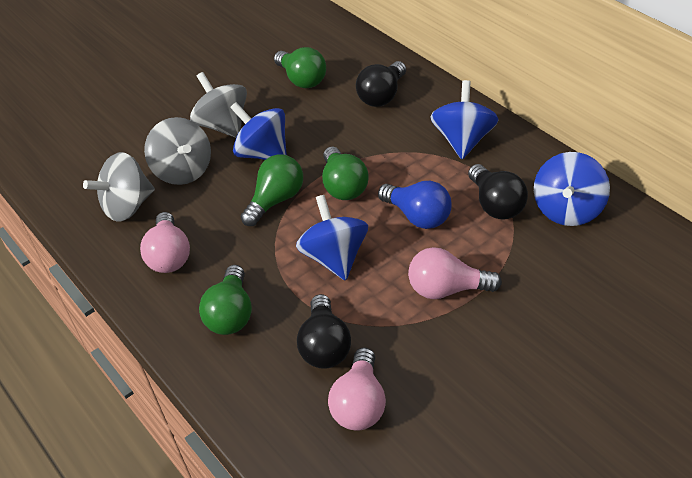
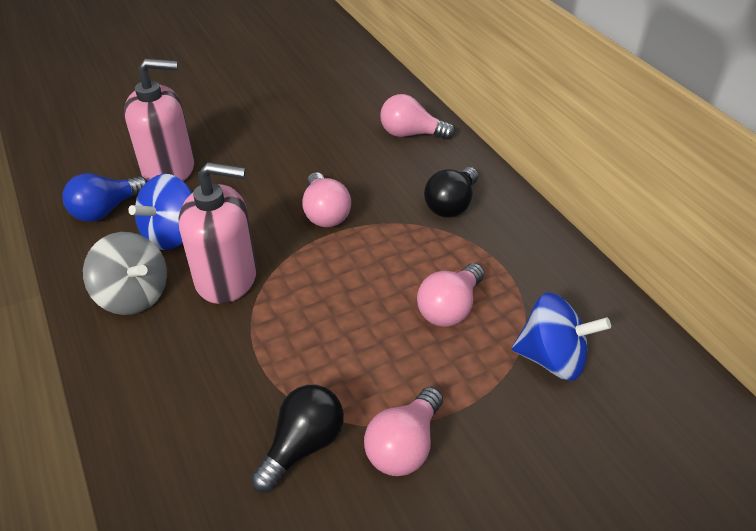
black light bulb: [297,294,351,369] [356,61,406,107] [468,164,528,220] = 3 -> [251,385,344,493] [424,167,478,218] = 2
blue spinning top: [230,102,287,160] [296,195,368,281] [430,80,499,159] [534,152,610,226] = 4 -> [128,174,192,250] [512,293,611,381] = 2
green light bulb: [199,265,252,335] [240,154,303,226] [274,47,326,88] [322,147,369,200] = 4 -> none = 0
grey spinning top: [83,152,155,222] [144,117,211,185] [190,72,247,138] = 3 -> [83,232,167,315] = 1
pink light bulb: [140,212,190,273] [328,347,386,431] [408,247,502,299] = 3 -> [302,172,351,227] [364,387,443,476] [380,94,455,139] [417,263,484,327] = 4
pink soap dispenser: none = 0 -> [124,59,194,181] [179,162,257,304] = 2

